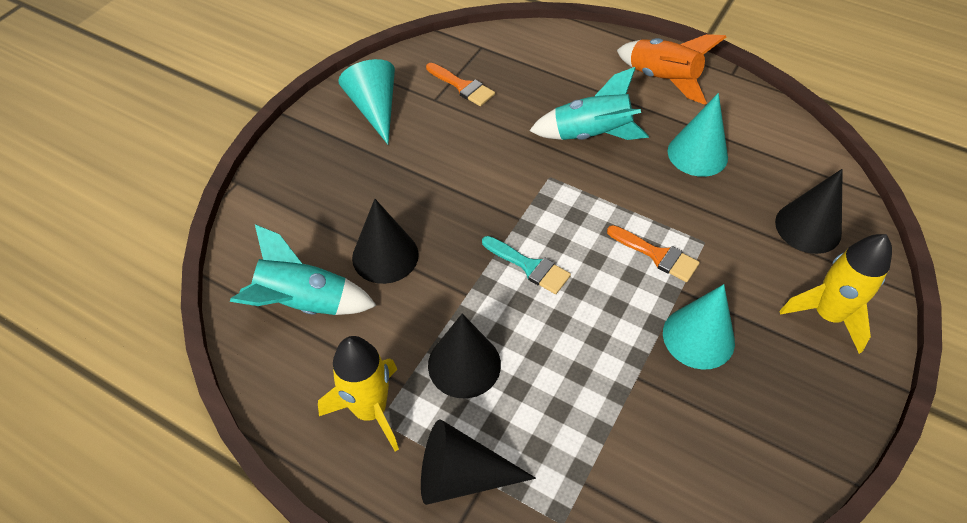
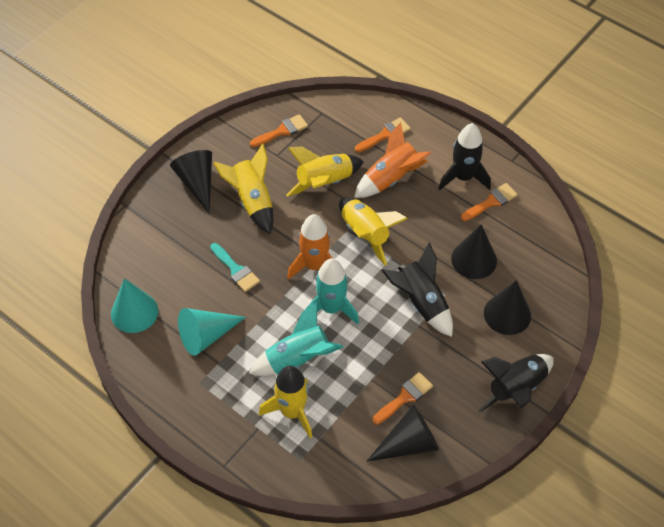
black rocket: none = 0 -> [381,242,453,337] [438,123,491,190] [478,354,554,412] = 3
orange brush: [426,63,495,106] [607,225,700,282] = 2 -> [250,114,308,147] [355,117,411,152] [372,372,433,425] [461,183,518,221] = 4
orange rocket: [617,34,726,105] = 1 -> [287,214,332,280] [354,122,431,198] = 2
turquoise cone: [338,59,395,144] [663,284,735,370] [668,93,728,177] = 3 -> [111,278,158,333] [178,308,246,356] = 2
yellow rocket: [318,336,399,452] [780,234,892,354] = 2 -> [213,144,273,234] [259,365,312,438] [286,146,364,197] [339,198,408,265] = 4

